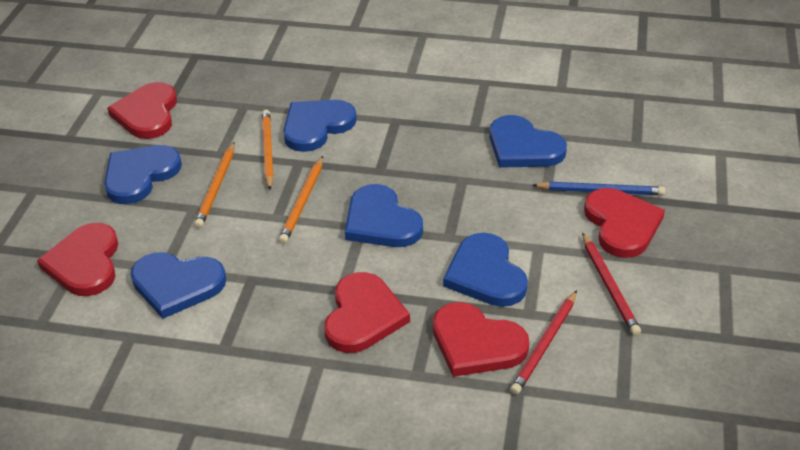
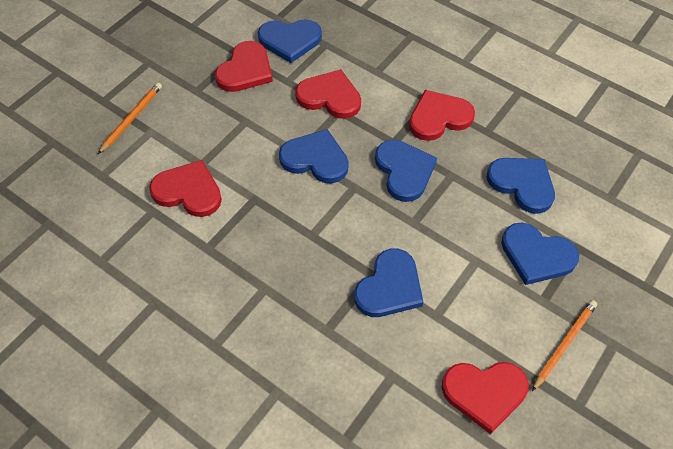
blue pencil: [532,182,666,195] = 1 -> none = 0
orange pencil: [194,142,235,228] [262,110,274,190] [279,156,323,244] = 3 -> [98,83,162,154] [532,300,597,391] = 2
red pencil: [510,290,577,395] [582,233,641,336] = 2 -> none = 0

